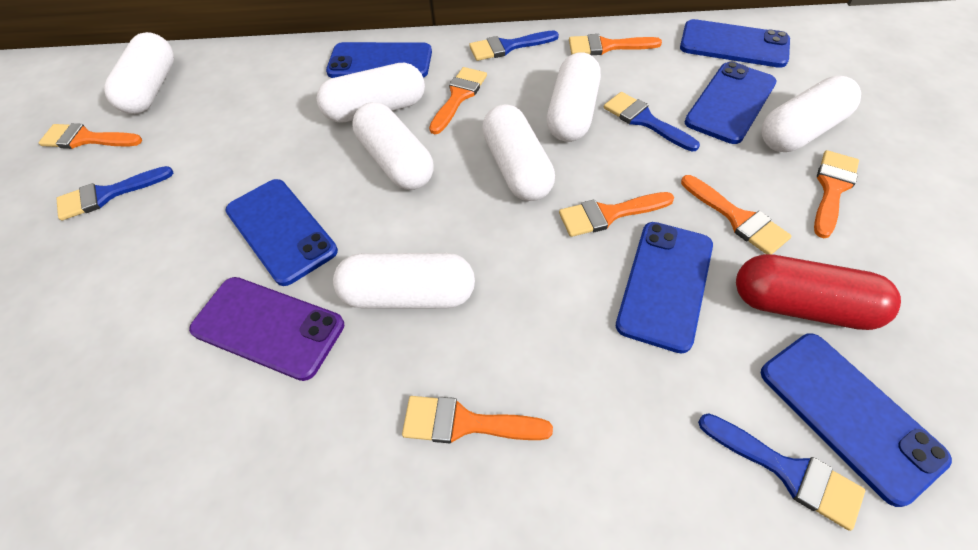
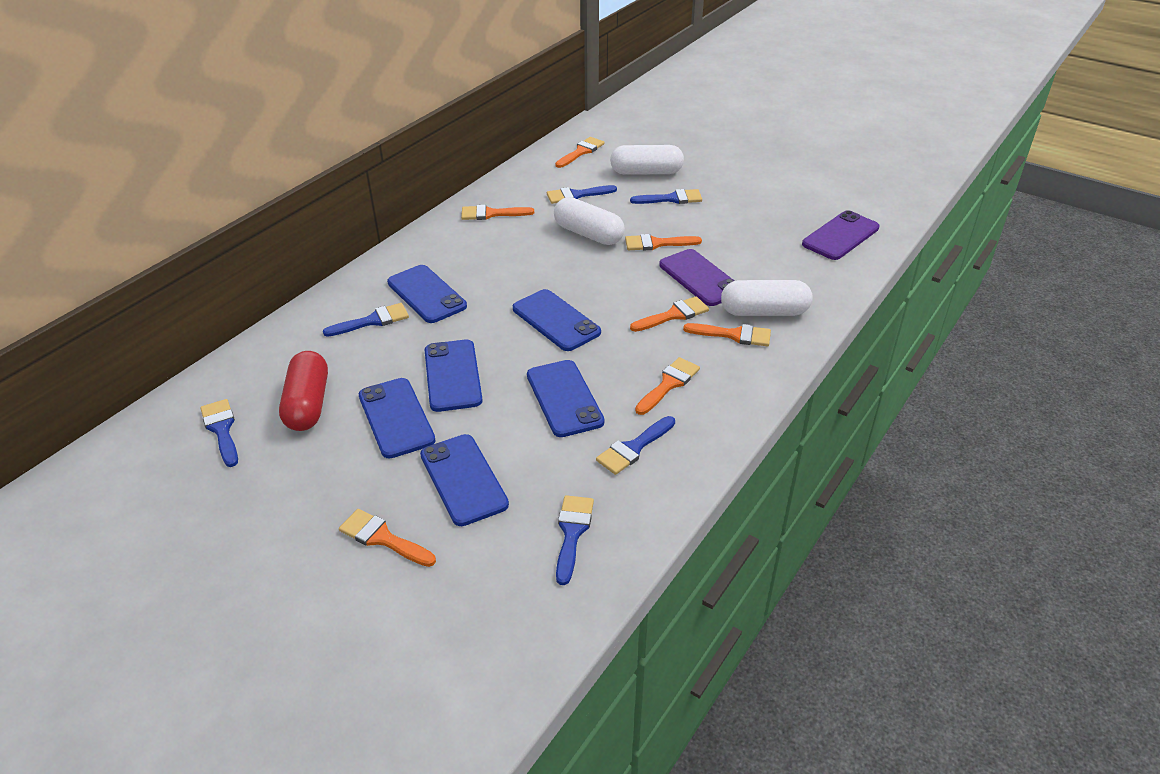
blue brush: [56,166,173,220] [469,30,559,61] [604,92,700,151] [698,413,865,531] = 4 -> [200,399,238,467] [323,303,409,337] [547,185,617,204] [556,495,594,585] [596,416,675,475] [630,189,702,204] = 6
purple phone: [189,277,344,381] = 1 -> [659,249,734,306] [802,210,879,260] = 2
white capsule: [104,32,174,114] [317,63,425,123] [333,253,475,309] [353,102,434,190] [482,104,555,201] [547,52,601,142] [761,76,861,152] = 7 -> [554,197,625,245] [610,145,684,175] [721,280,813,316] = 3

